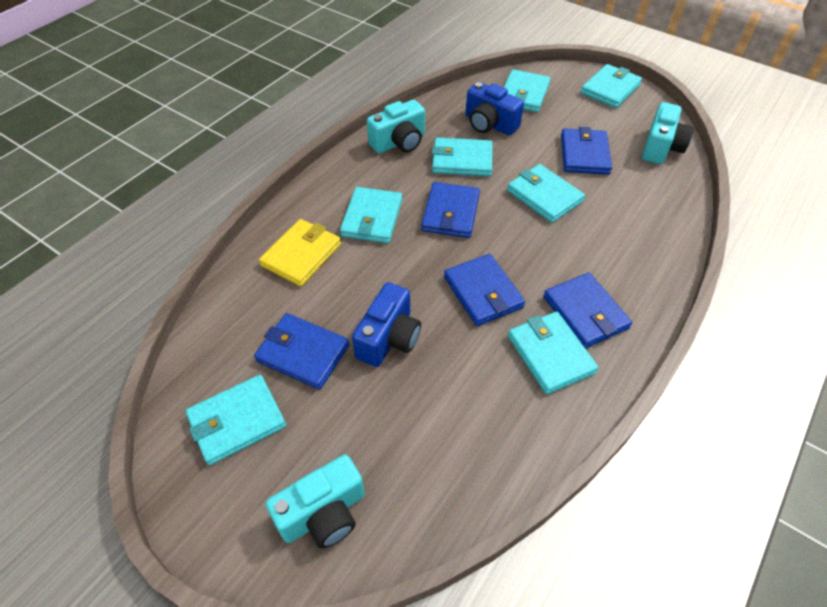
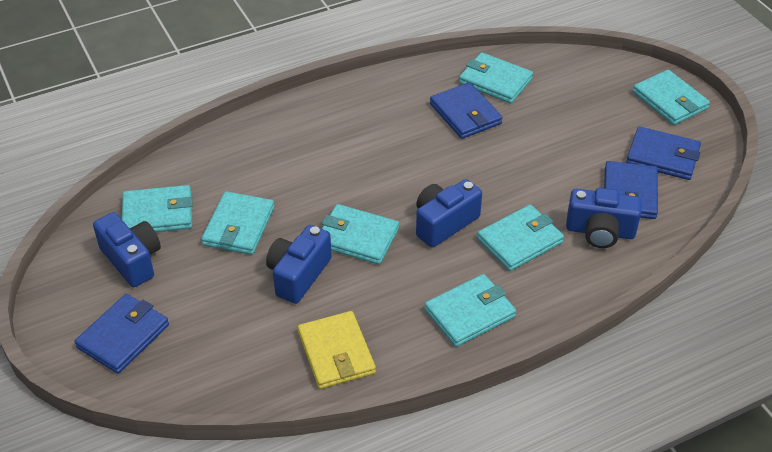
blue camera: [352,282,421,367] [466,82,524,135] = 2 -> [93,212,161,287] [266,225,332,304] [416,179,482,248] [566,188,642,248] = 4
blue wallet: [254,313,350,390] [421,182,480,238] [444,254,525,326] [543,273,632,348] [561,127,612,175] = 5 -> [74,294,169,374] [430,82,503,139] [604,161,658,219] [626,127,701,180] = 4
turquoise camera: [266,455,365,549] [367,100,425,153] [642,102,694,164] = 3 -> none = 0

